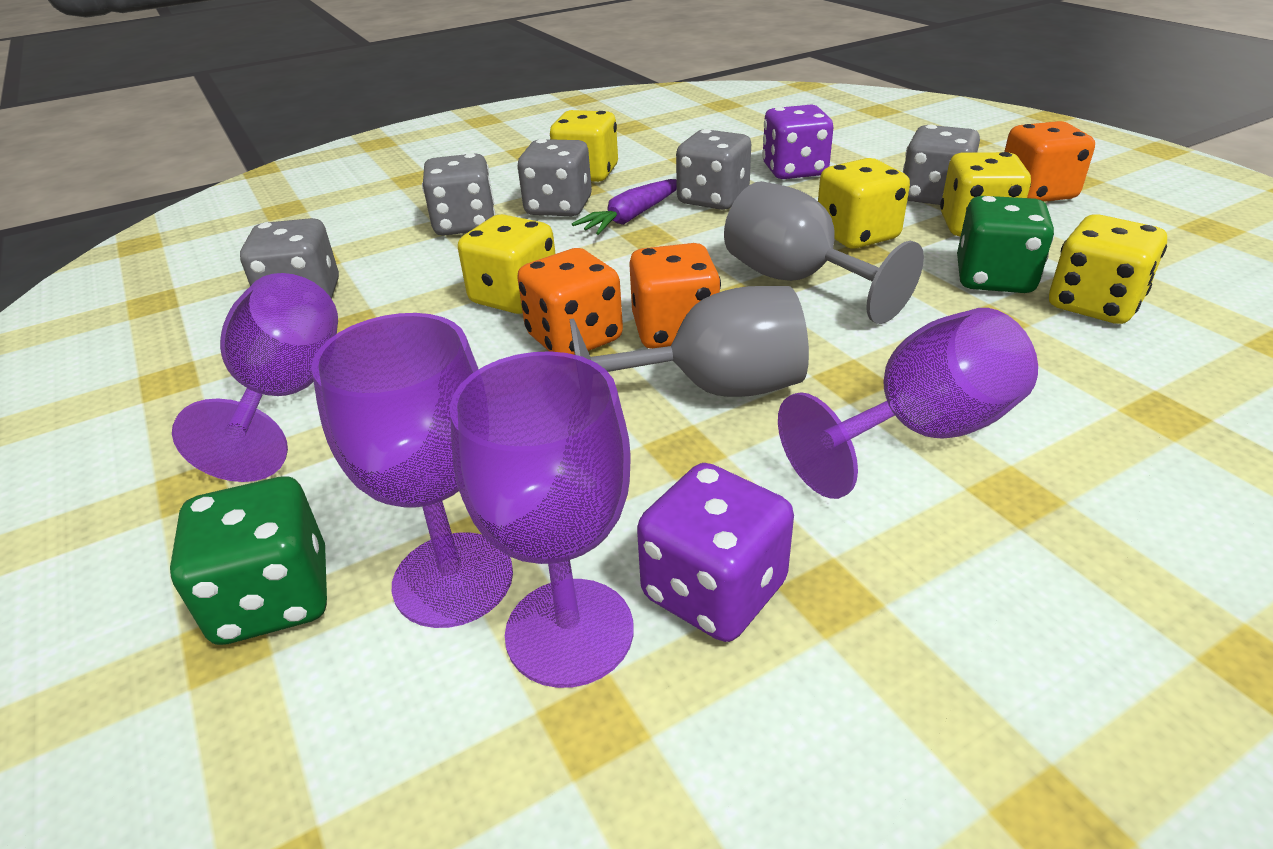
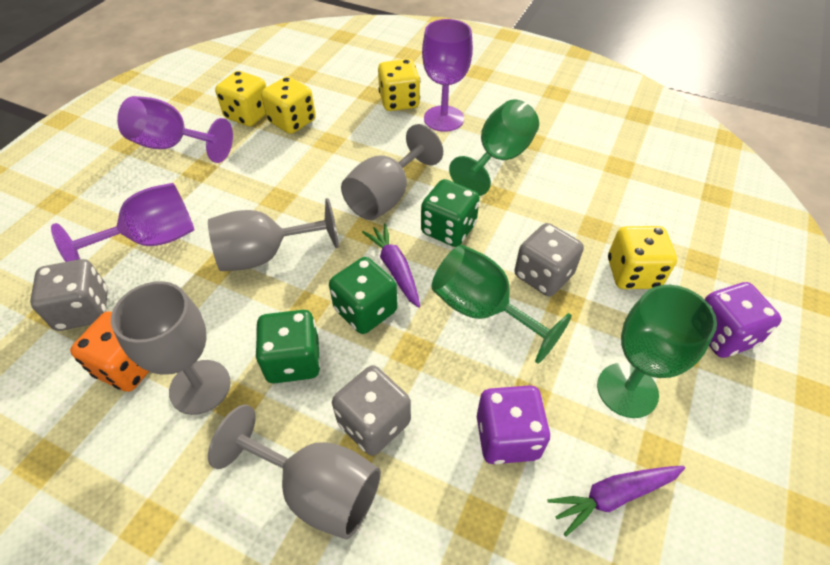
green dice: [170,476,327,645] [957,196,1054,293] = 2 -> [255,310,321,384] [329,257,398,334] [421,179,480,247] = 3
green goblet: none = 0 -> [432,245,572,364] [449,99,539,196] [597,285,717,418] = 3
grey dice: [240,218,339,299] [422,153,495,236] [518,139,592,216] [676,129,751,210] [903,125,980,205] = 5 -> [30,259,108,331] [332,365,411,456] [514,223,584,297] = 3
grey goblet: [570,286,809,397] [724,181,924,324] = 2 -> [111,281,231,415] [208,198,339,271] [208,405,381,540] [341,124,443,220] = 4
orange dice: [517,248,623,355] [629,243,721,349] [1004,121,1095,202] = 3 -> [70,311,149,392] = 1
purple carrot: [572,179,677,235] = 1 -> [362,223,420,308] [547,466,685,536] = 2
purple goblet: [172,273,338,482] [311,313,513,628] [450,351,634,688] [778,308,1038,499] = 4 -> [51,183,195,262] [117,96,233,163] [422,19,473,132] = 3
yellow dice: [458,214,555,314] [550,110,618,182] [818,158,910,249] [940,152,1031,237] [1049,214,1167,324] = 5 -> [215,71,266,126] [261,77,316,134] [378,59,420,111] [608,226,677,289] = 4

